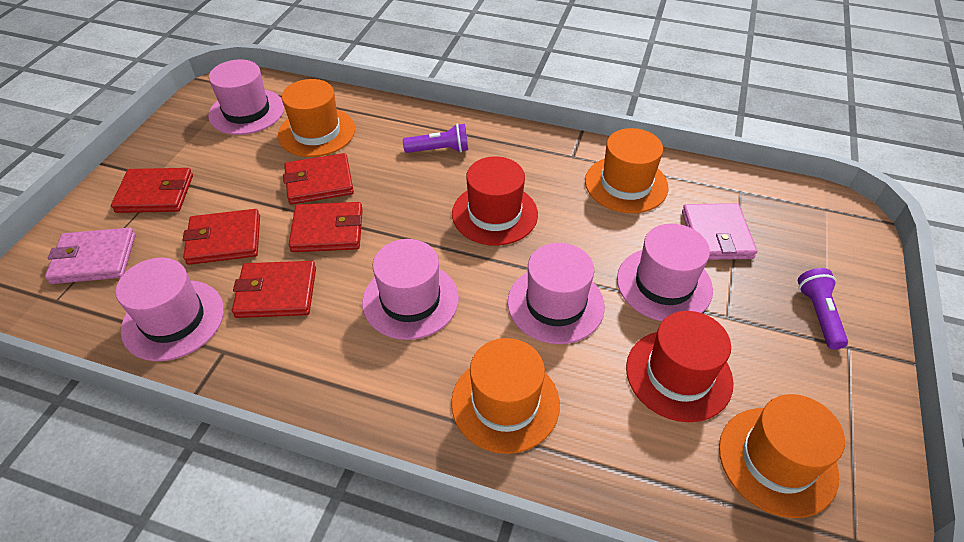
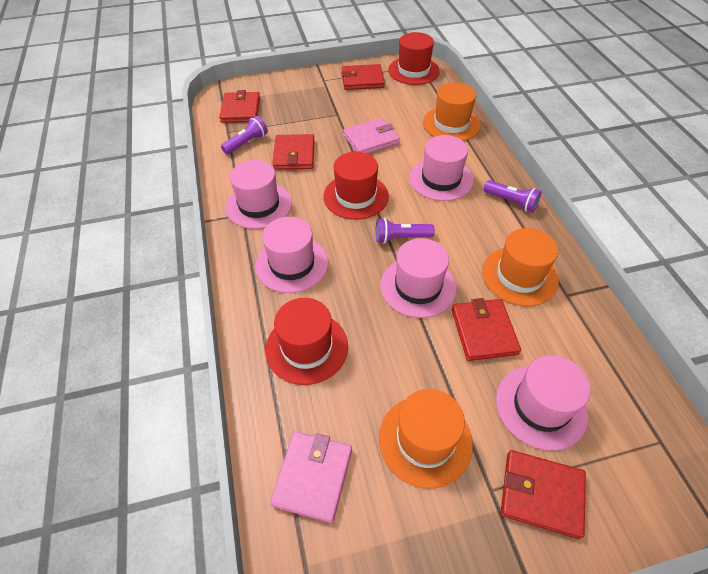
orange hat: [278,79,355,157] [451,338,560,454] [585,128,668,213] [719,394,845,518] = 4 -> [379,389,473,488] [423,82,481,141] [482,228,559,306] = 3
purple flashlight: [403,124,468,153] [798,268,848,350] = 2 -> [221,116,268,155] [376,218,435,244] [483,180,542,213] = 3
red hat: [452,156,538,246] [626,311,733,422] = 2 -> [265,298,348,385] [323,151,389,220] [388,32,440,85] = 3

